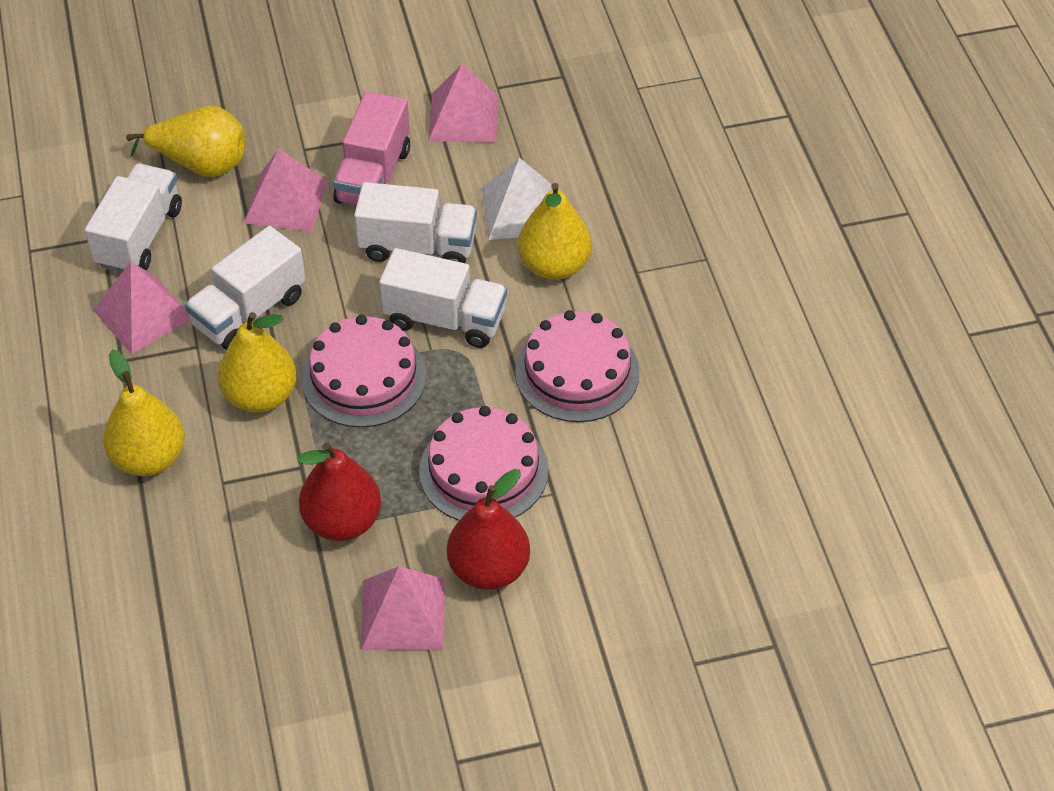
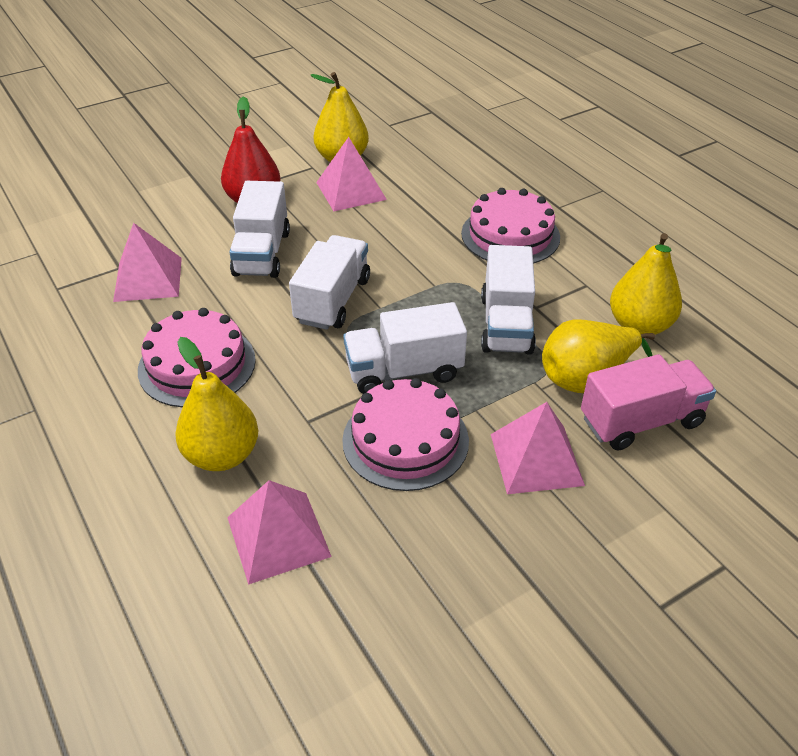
red pear: [297,442,381,541] [447,469,530,590] = 2 -> [221,96,280,203] = 1
white pyramid: [482,158,552,240] = 1 -> none = 0

